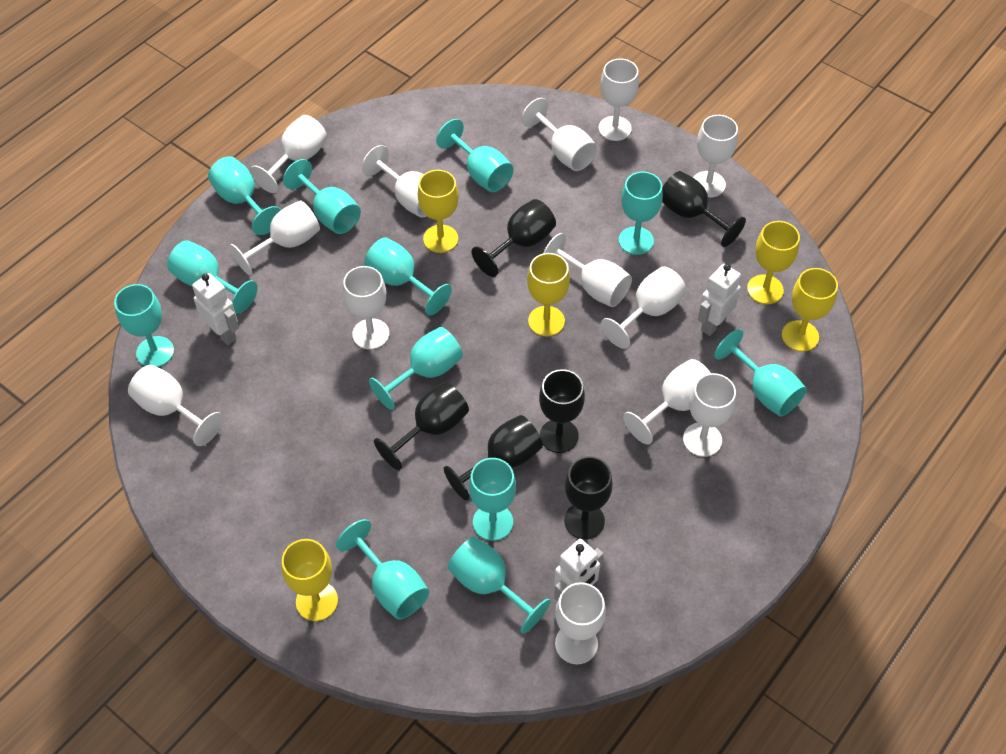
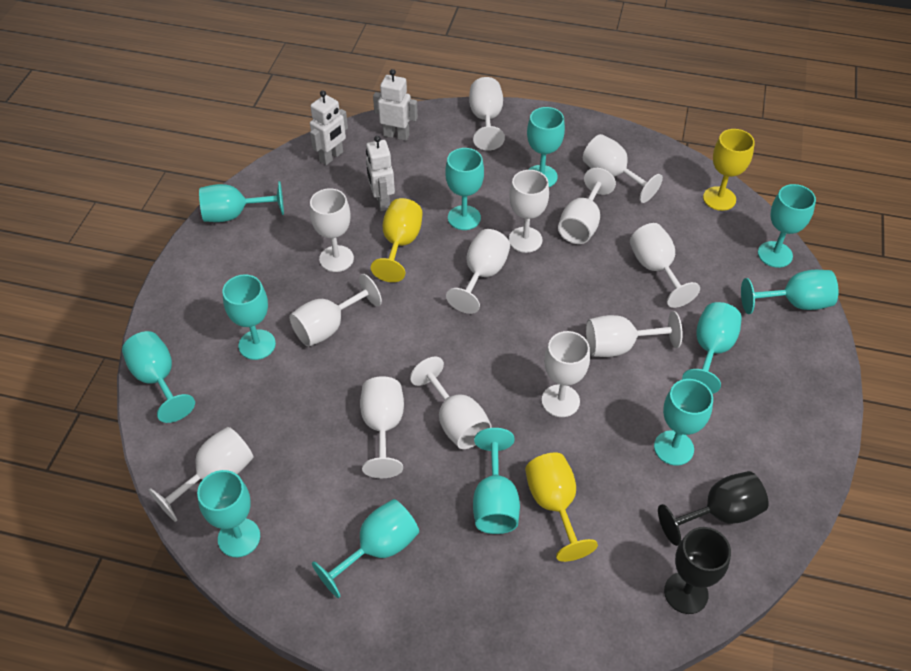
black goblet: [374,382,469,470] [444,415,543,501] [472,199,556,277] [539,369,585,453] [564,456,613,539] [662,171,746,247] = 6 -> [658,471,769,546] [664,527,731,614] = 2
yellow goblet: [282,539,338,621] [418,170,459,253] [527,253,570,336] [747,221,800,304] [782,268,838,352] = 5 -> [371,198,423,282] [525,453,598,562] [703,129,755,211] = 3

